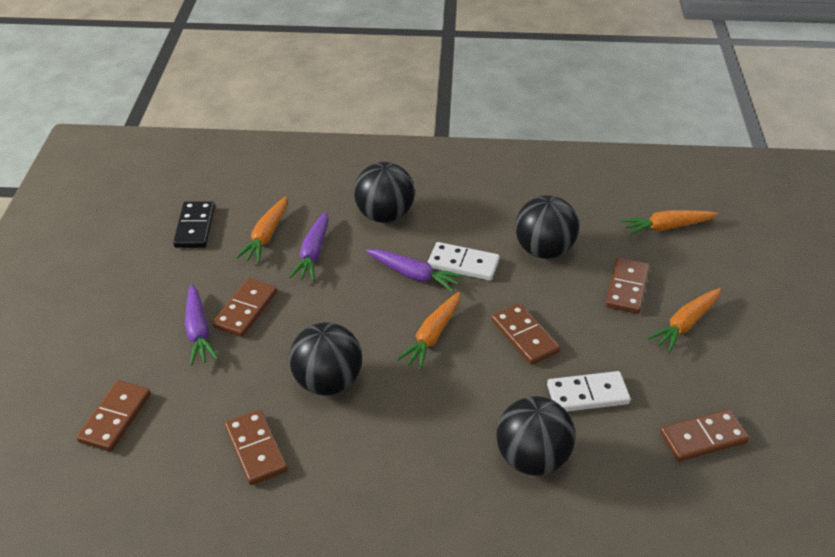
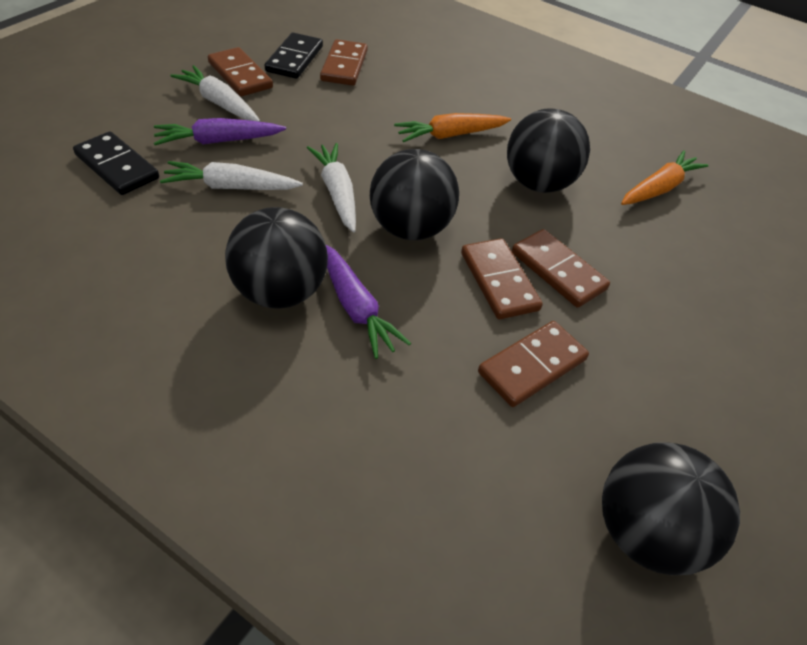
black domino: [173,201,215,248] = 1 -> [73,131,159,195] [265,33,323,79] = 2
brown domino: [76,380,151,452] [212,278,277,337] [225,409,288,485] [491,303,560,365] [605,258,650,314] [660,409,749,462] = 6 -> [208,47,273,96] [320,39,368,86] [461,238,543,319] [478,321,589,407] [512,229,610,308] = 5
orange carrot: [236,197,287,263] [396,292,460,370] [621,210,718,236] [647,288,721,353] = 4 -> [394,113,511,142] [621,151,709,205] = 2
purple carrot: [185,284,219,366] [289,211,329,281] [366,249,464,292] = 3 -> [154,118,286,145] [326,245,411,359] = 2
white carrot: none = 0 -> [160,161,303,190] [171,65,260,122] [307,143,356,232] = 3
white domino: [427,242,499,281] [547,371,631,412] = 2 -> none = 0

